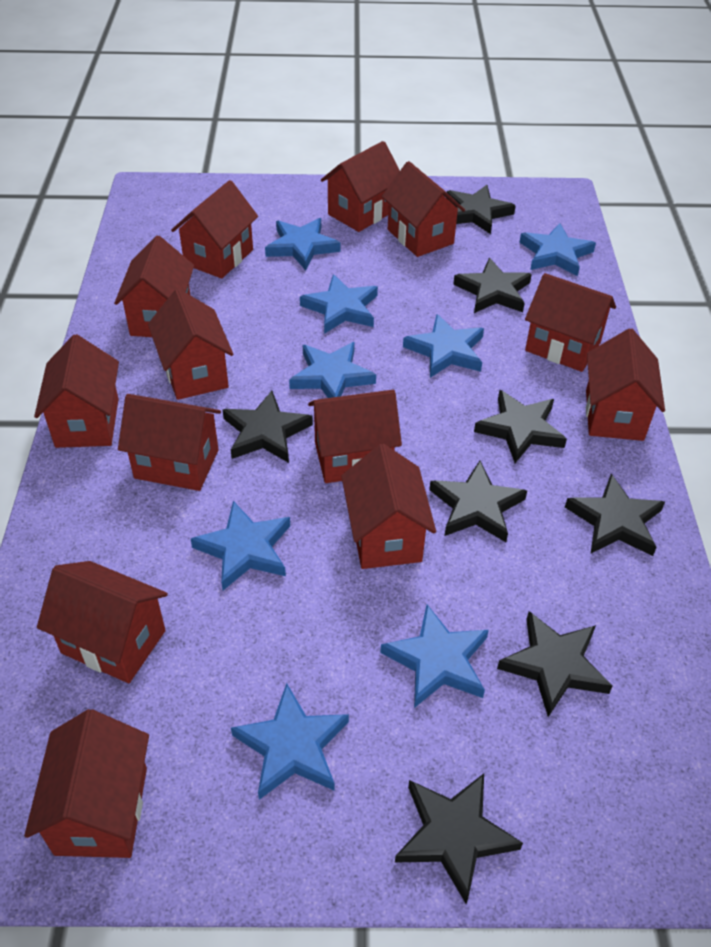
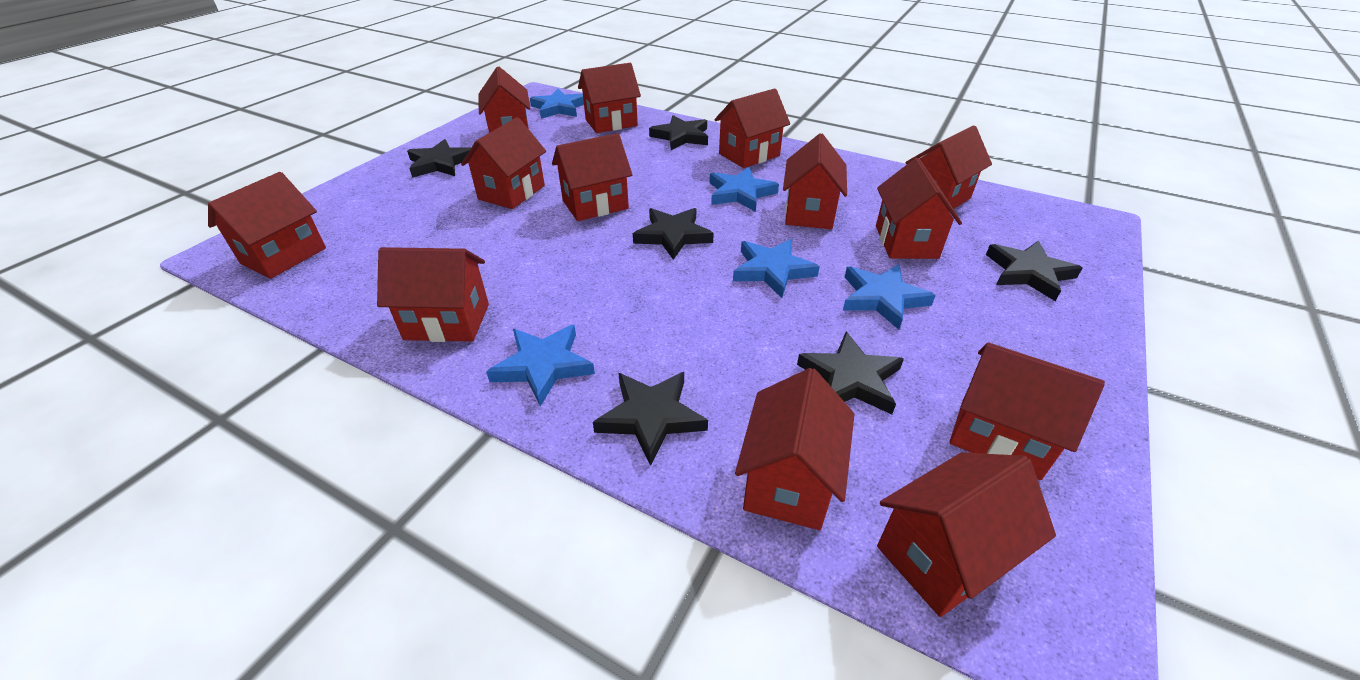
black star: [223,391,313,463] [395,774,523,904] [429,461,527,542] [447,185,516,234] [453,258,532,313] [474,390,567,463] [497,611,613,717] [565,474,665,556] = 8 -> [407,139,471,178] [593,372,708,466] [633,208,714,260] [649,115,708,150] [797,332,904,414] [986,241,1083,301] = 6
blue star: [191,501,290,590] [231,683,349,800] [265,218,340,270] [289,342,376,398] [300,274,378,334] [380,605,489,708] [403,314,484,378] [519,223,596,276] = 8 -> [486,325,595,406] [530,89,584,119] [709,167,779,212] [733,239,820,298] [843,264,936,329] = 5

